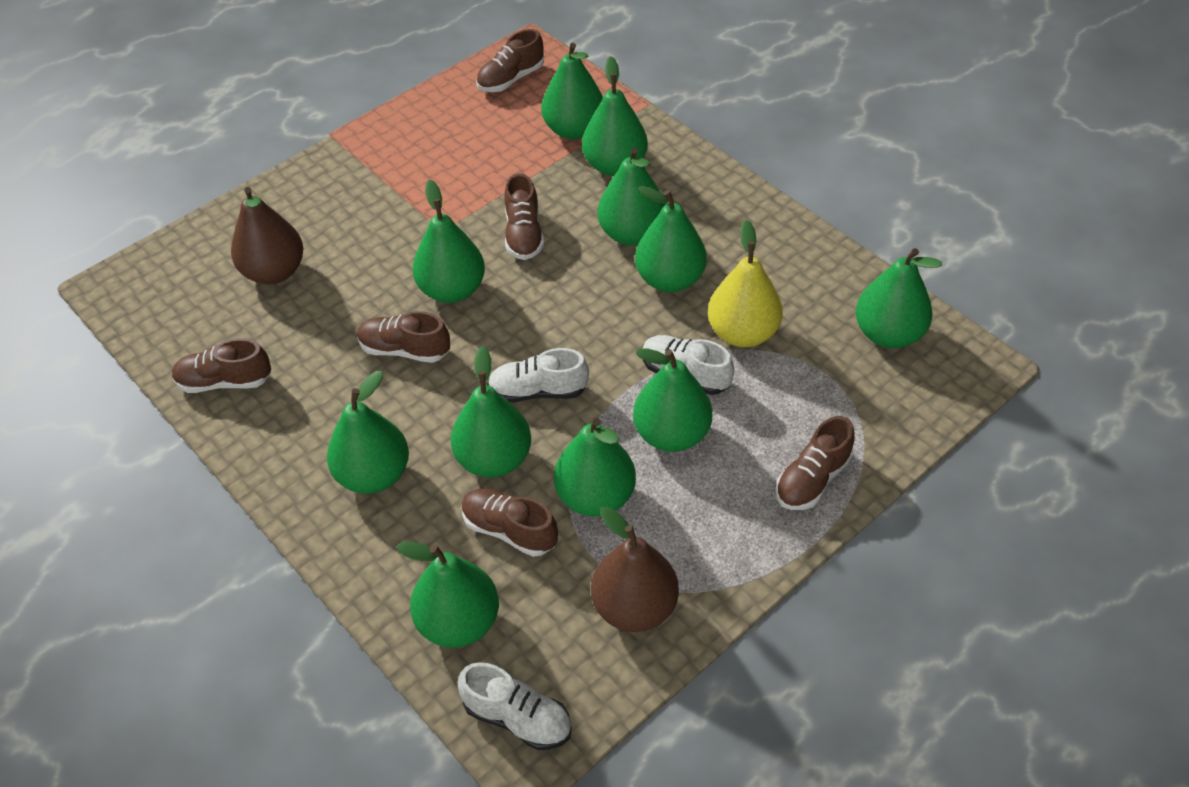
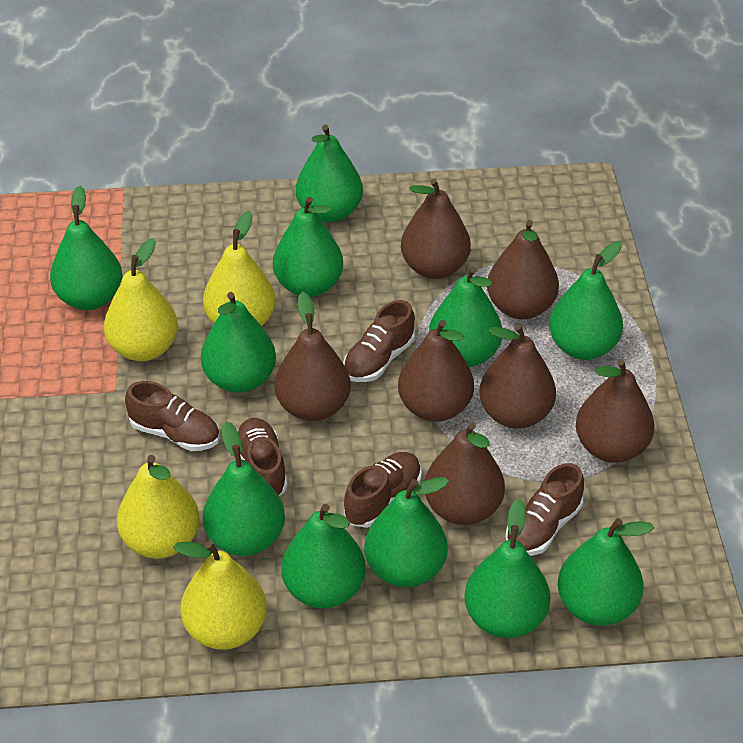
brown pear: [231,187,303,284] [591,506,679,632] = 2 -> [275,292,350,421] [398,320,474,422] [401,179,471,279] [425,422,505,525] [479,324,556,429] [487,220,559,319] [576,359,655,463] = 7
brown shoe: [172,338,271,393] [357,311,450,363] [461,489,558,557] [476,29,544,92] [504,173,544,260] [775,416,855,510] = 6 -> [125,381,220,451] [238,418,288,496] [343,300,415,382] [344,452,422,528] [505,463,584,556] = 5
white shoe: [457,662,572,750] [488,348,589,402] [642,335,734,395] = 3 -> none = 0
yellow pear: [708,220,783,347] = 1 -> [104,238,178,361] [117,455,200,559] [173,541,267,650] [203,211,276,326] = 4

